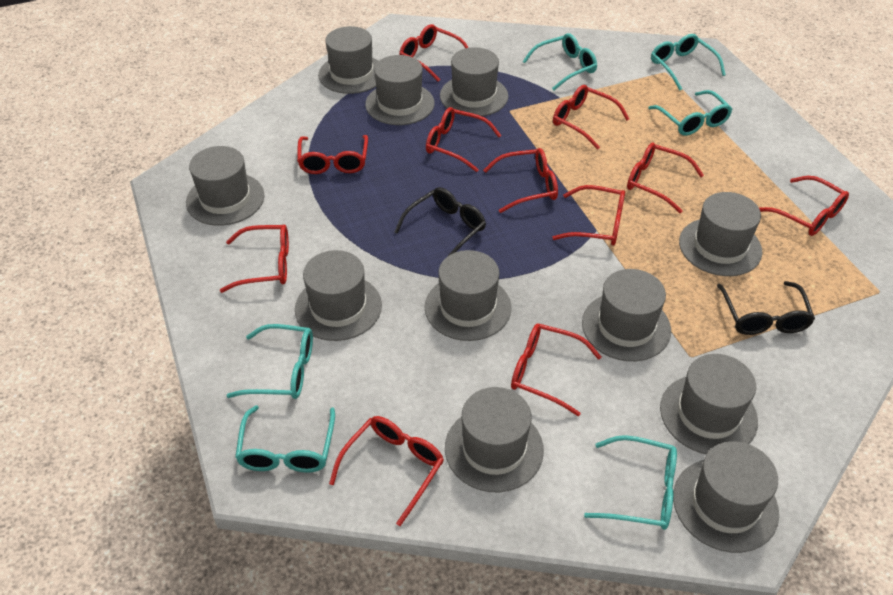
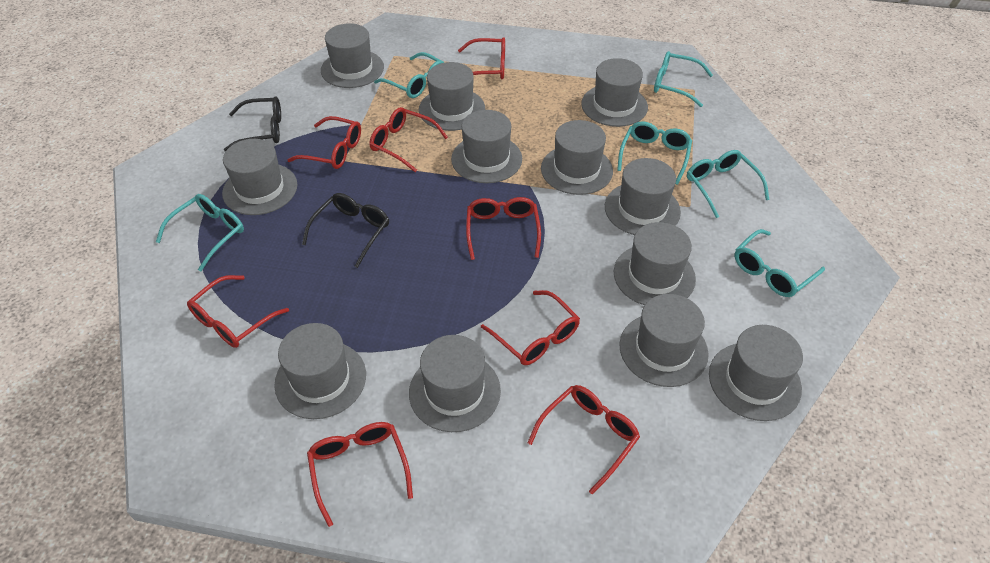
grey hat: [186,146,264,226] [295,250,382,341] [318,26,378,94] [365,55,435,125] [425,250,511,341] [440,47,508,117] [445,387,544,492] [582,269,671,361] [660,354,758,454] [673,441,779,553] [679,192,762,276] = 11 -> [222,139,297,215] [274,323,366,419] [321,23,384,88] [409,335,501,432] [419,62,485,131] [451,110,522,183] [541,120,613,195] [581,58,648,127] [605,158,681,235] [614,222,696,305] [619,294,709,387] [709,325,803,421] = 12
red glasses: [220,225,289,293] [297,135,368,174] [329,416,444,526] [399,24,469,82] [426,107,501,172] [483,148,558,213] [511,323,601,416] [552,185,625,246] [553,85,630,149] [627,143,704,213] [759,176,849,236] = 11 -> [187,275,289,348] [288,116,361,169] [307,422,413,527] [370,107,448,172] [458,37,505,79] [466,197,541,260] [481,290,580,365] [527,385,640,495] = 8

